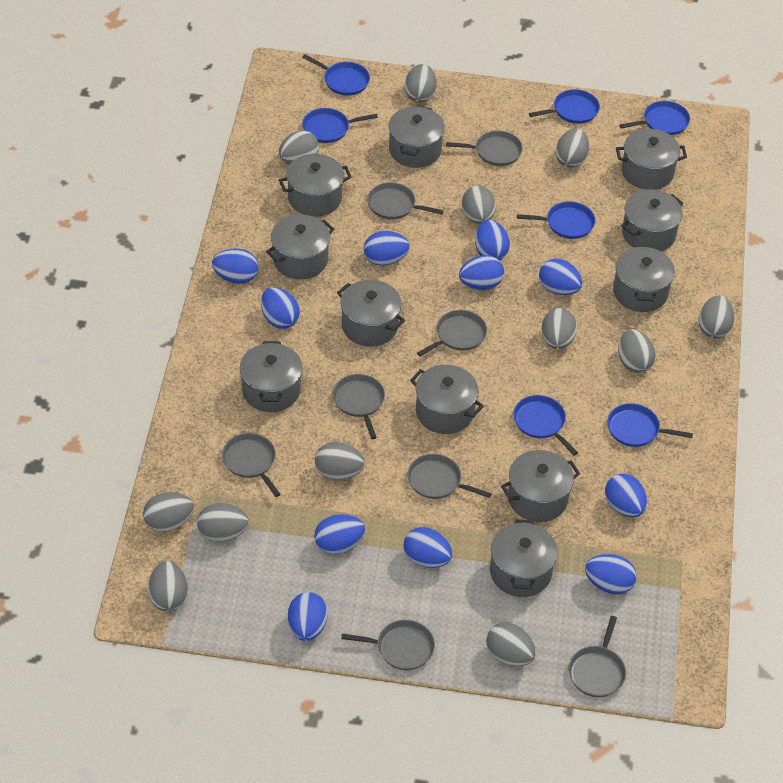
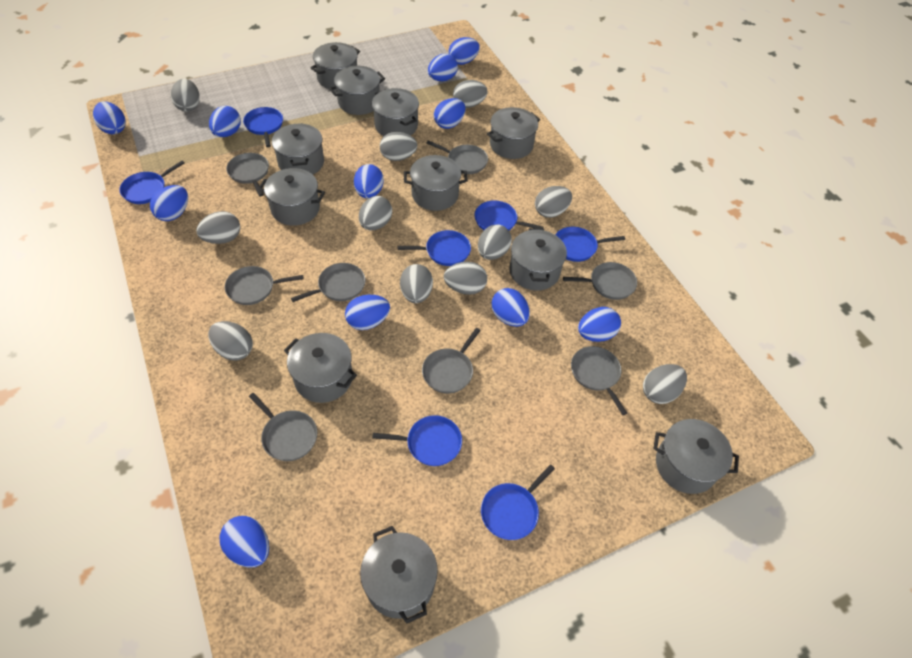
grey egg: [143,492,194,532] [148,561,188,611] [197,503,249,542] [279,130,319,164] [315,442,365,480] [405,64,437,103] [462,185,496,224] [486,622,536,666] [541,308,577,349] [555,129,589,168] [618,329,656,373] [699,295,734,339] = 12 -> [171,79,200,112] [196,211,240,244] [208,321,253,361] [359,196,392,230] [380,132,417,161] [400,264,433,303] [444,262,487,295] [453,80,488,108] [478,225,512,260] [535,186,572,218] [643,364,687,404] = 11

